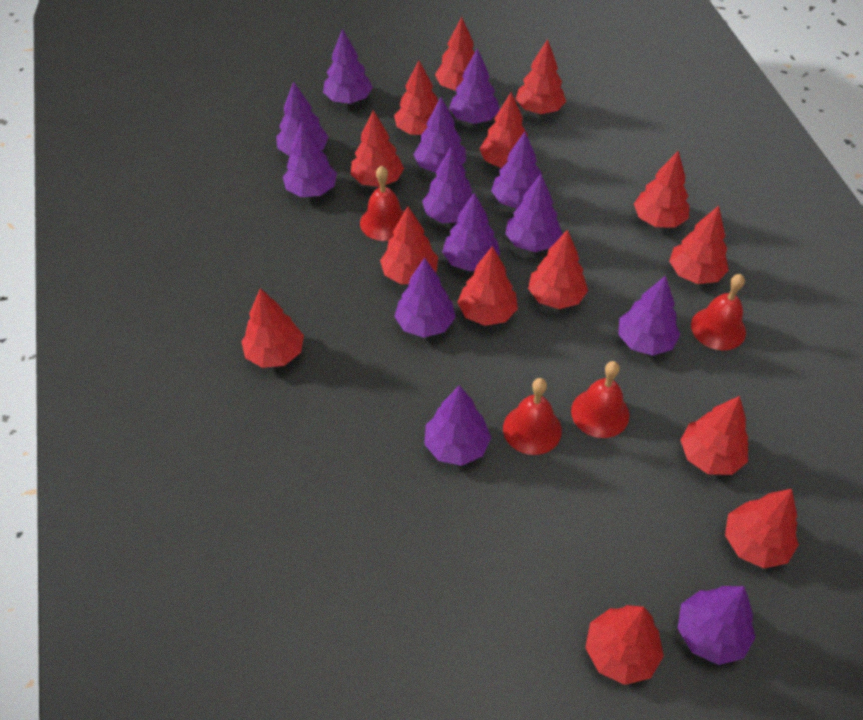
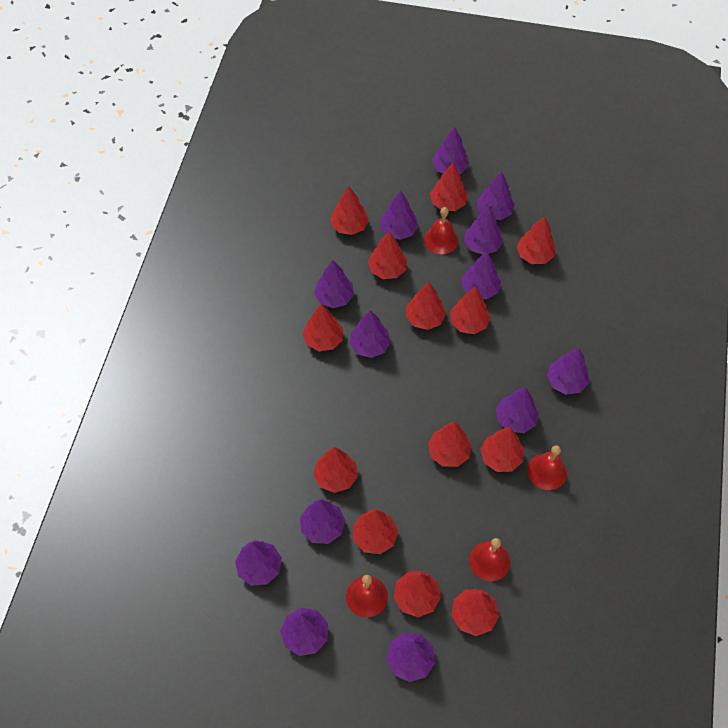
red tree: [241,288,304,368] [351,110,404,187] [380,206,438,284] [394,60,438,135] [435,16,475,91] [457,246,518,326] [479,92,532,168] [516,39,566,114] [528,229,588,309] [585,605,664,685] [634,151,689,228] [669,206,729,284] [680,396,748,475] [725,489,799,568] = 14 -> [302,304,343,351] [313,447,358,493] [331,186,369,235] [353,509,398,554] [368,231,407,279] [394,570,441,617] [406,282,446,330] [428,422,472,467] [430,163,468,211] [450,287,491,334] [451,589,499,636] [480,427,524,472] [517,216,555,264] = 13

